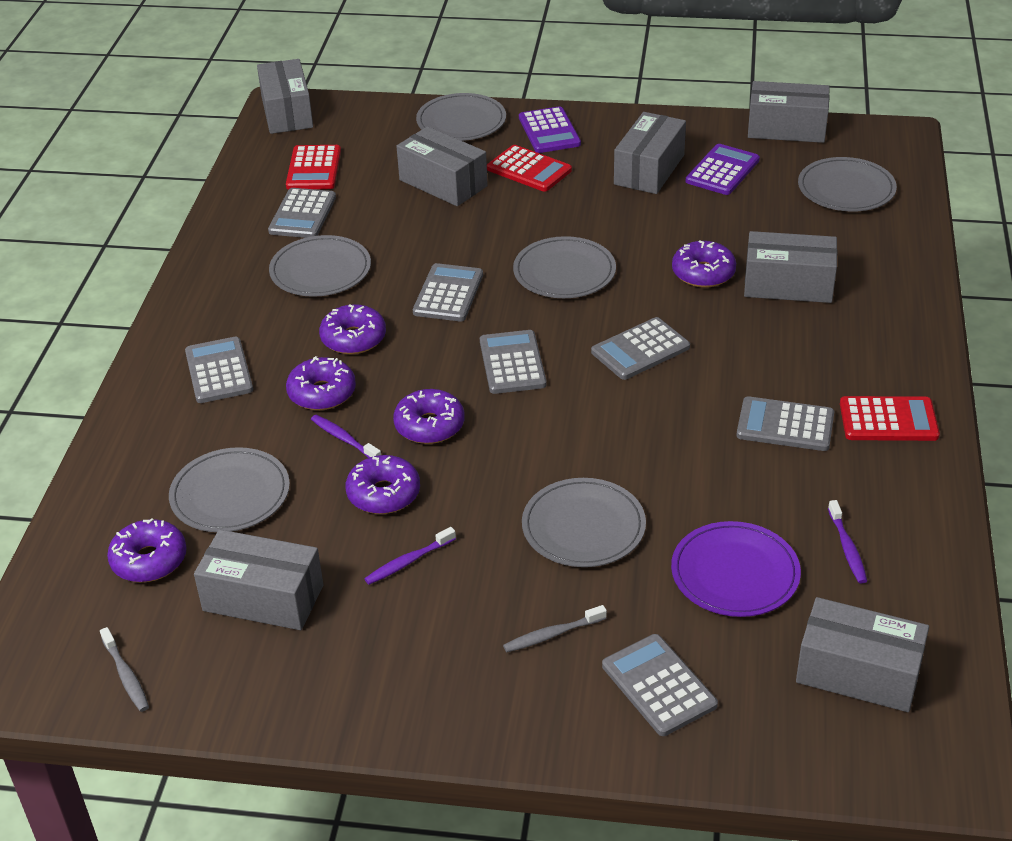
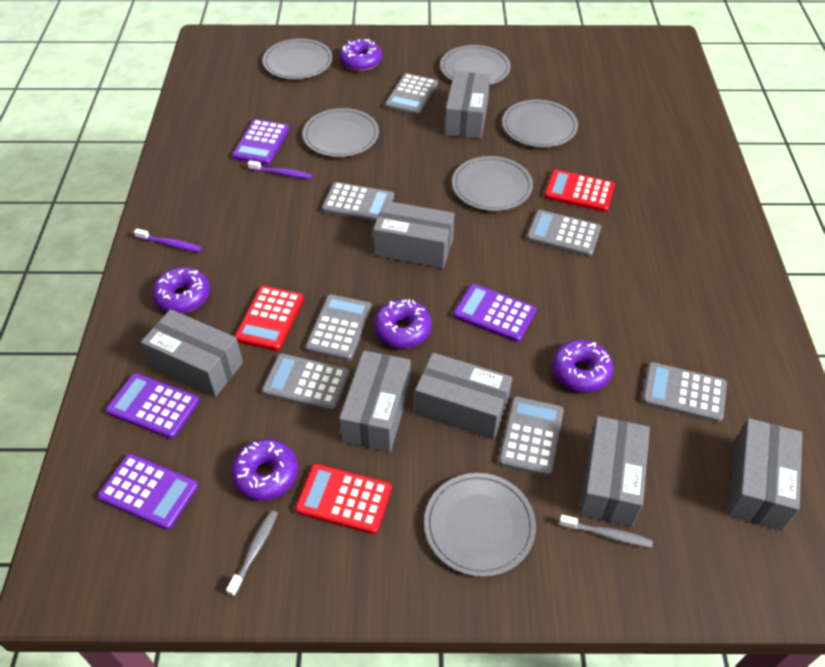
purple calculator: [519,106,581,153] [686,144,760,195] = 2 -> [98,454,198,530] [106,373,200,439] [232,119,290,165] [453,284,537,342] = 4
purple donut: [107,518,187,582] [286,356,356,410] [319,304,386,354] [346,455,420,514] [393,389,465,444] [672,240,736,288] = 6 -> [152,267,210,314] [231,439,298,501] [339,39,382,71] [374,299,432,348] [552,340,614,392] = 5
purple plate: [671,521,801,617] = 1 -> none = 0
purple toothbrush: [311,415,381,458] [364,527,456,585] [828,500,867,583] = 3 -> [134,228,202,252] [248,160,313,179] = 2

